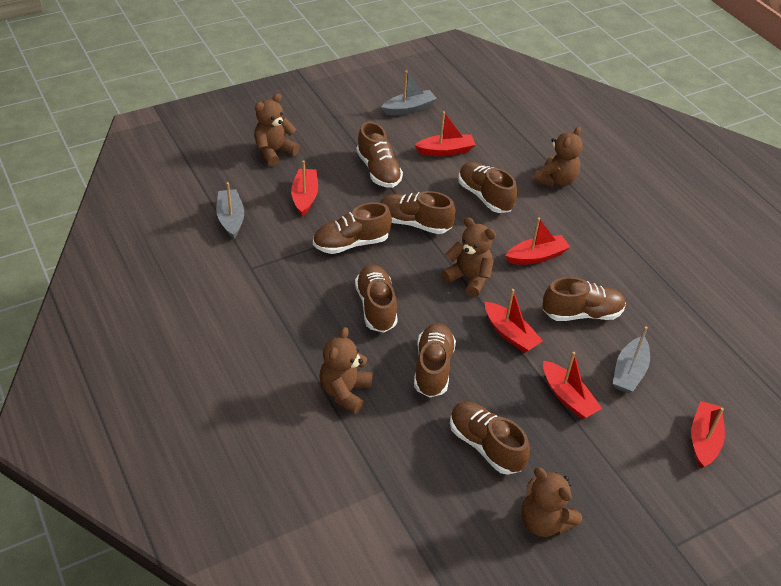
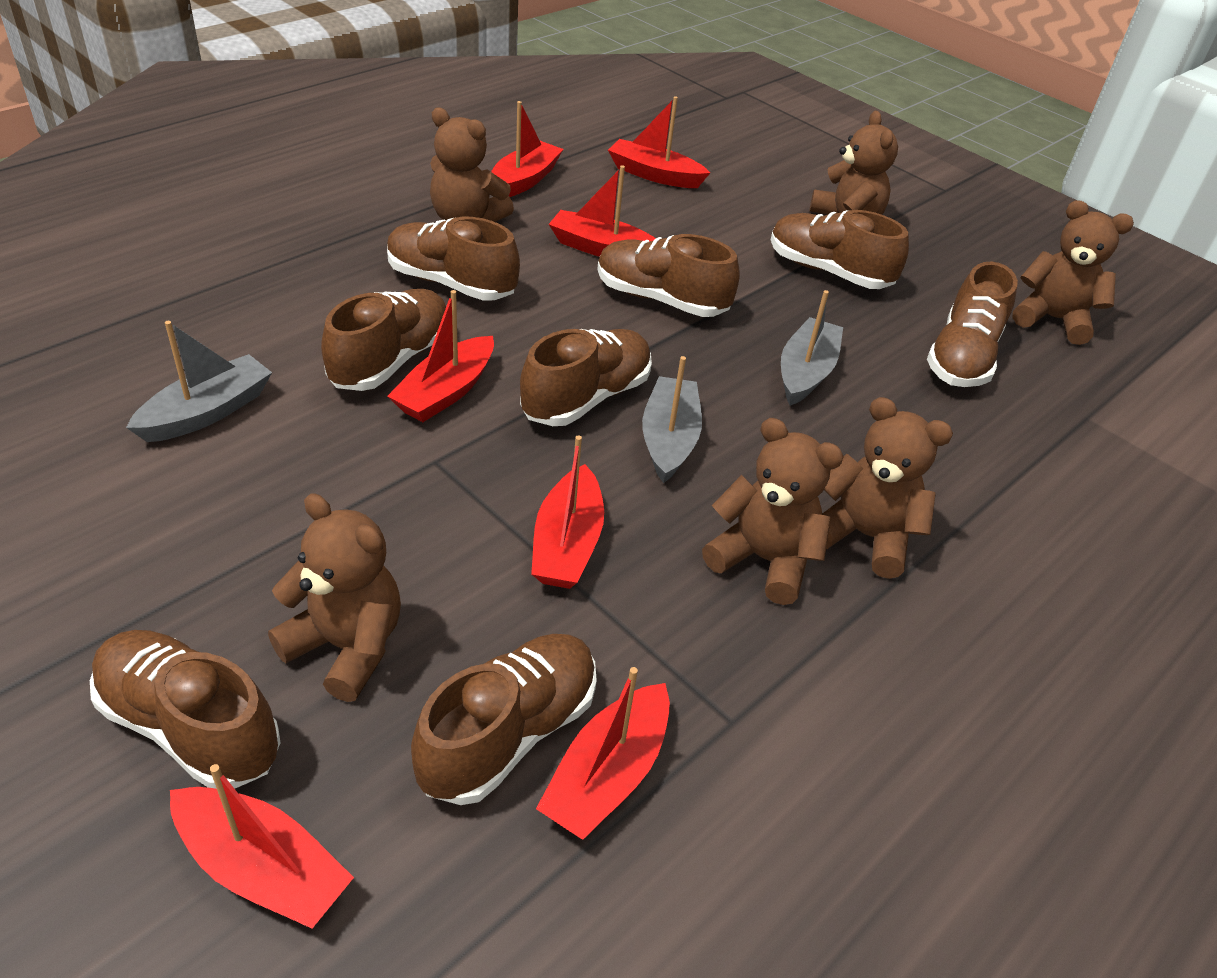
brown teddy bear: [254,94,300,167] [320,327,373,414] [441,217,496,297] [521,467,582,537] [533,126,583,187] = 5 -> [268,493,401,702] [430,108,514,222] [702,418,844,605] [810,111,898,216] [822,397,953,579] [1012,200,1134,345] = 6
red boat: [291,160,318,216] [415,111,476,156] [485,289,543,353] [506,217,570,265] [543,352,602,419] [691,401,725,468] = 6 -> [170,764,354,929] [387,290,494,422] [491,101,563,197] [531,435,604,589] [536,667,670,840] [549,165,656,257] [608,96,710,188] = 7

